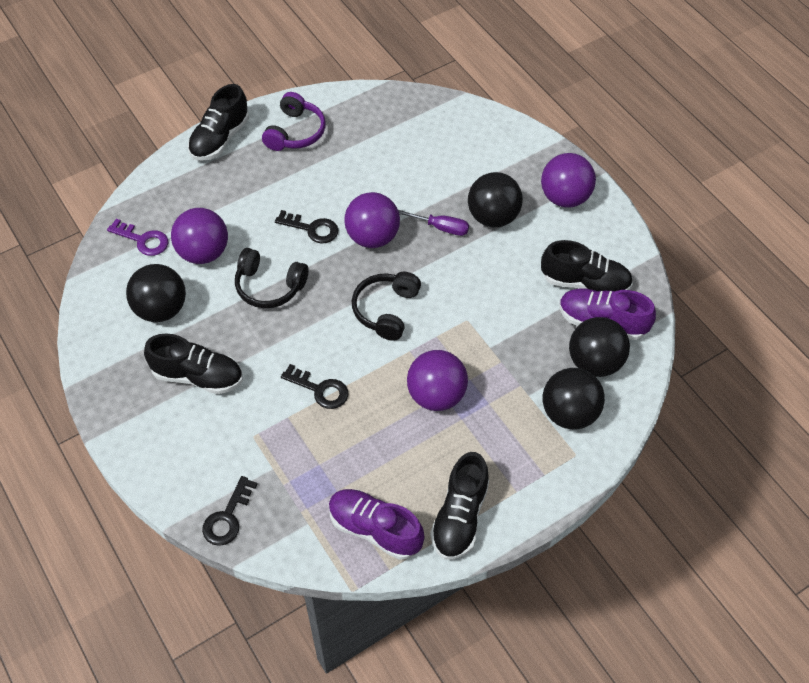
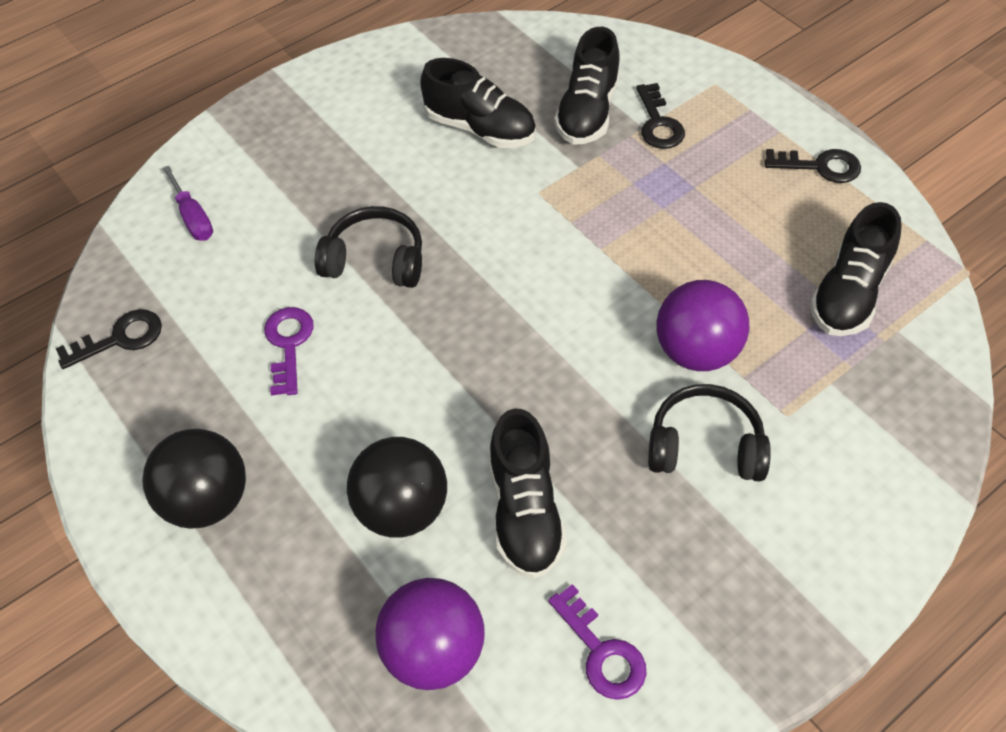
black ball: [126,264,186,322] [468,172,523,228] [543,368,605,430] [569,317,630,377] = 4 -> [142,429,246,528] [347,437,447,538] = 2
purple ball: [171,208,228,264] [345,192,400,248] [407,350,468,411] [541,153,596,208] = 4 -> [375,578,485,690] [656,280,749,371] = 2
purple headphones: [262,92,326,151] = 1 -> none = 0
purple key: [107,219,168,256] = 1 -> [264,307,314,396] [548,584,646,700] = 2
purple shoe: [329,489,425,560] [559,288,656,340] = 2 -> none = 0

